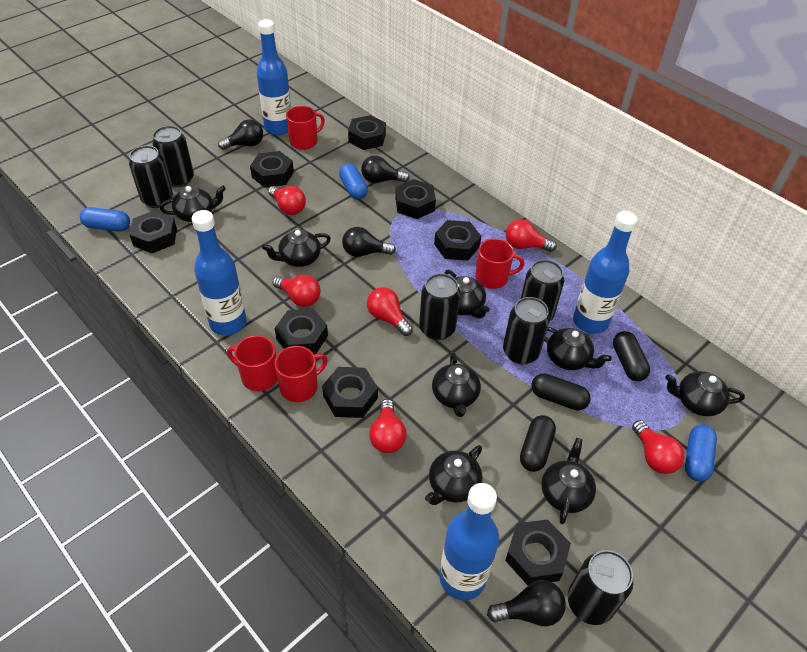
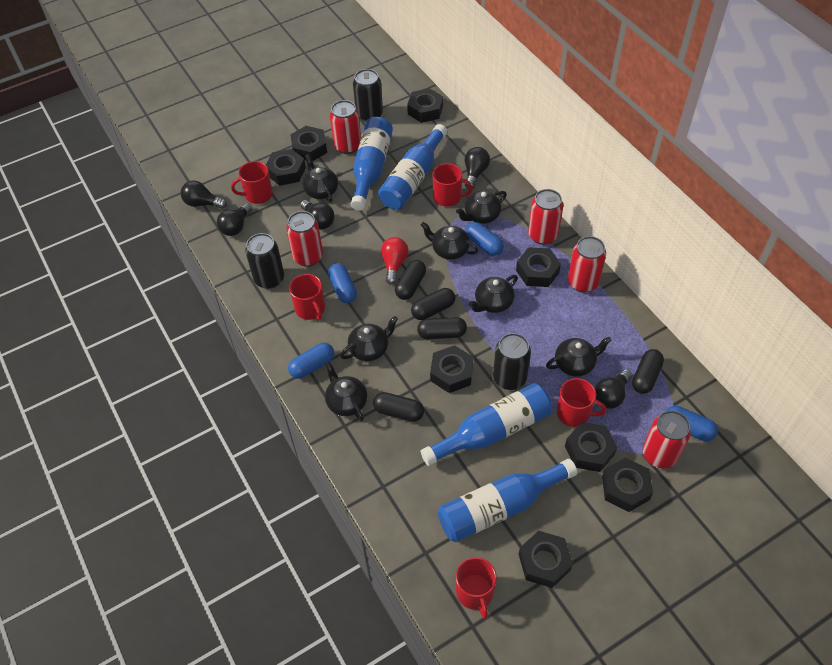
black can: [129,145,173,208] [152,126,194,187] [419,273,460,340] [503,297,550,364] [521,260,564,321] [568,550,633,625] = 6 -> [245,233,284,289] [353,69,383,122] [493,333,531,390] = 3
black capsule: [520,415,556,472] [531,373,591,411] [613,331,650,381] = 3 -> [373,392,424,422] [395,260,426,300] [411,288,455,320] [417,317,467,339] [632,349,664,394] = 5
black light bulb: [218,119,263,150] [342,227,396,257] [361,155,410,183] [487,580,566,626] = 4 -> [181,181,227,209] [217,203,252,236] [300,200,334,229] [465,147,490,189] [595,369,632,409] = 5
black teapot: [160,186,226,222] [262,229,331,267] [425,445,482,505] [432,352,481,417] [444,270,490,319] [541,438,596,524] [544,327,612,370] [665,371,745,416] = 8 -> [302,154,338,202] [325,361,367,421] [340,316,398,361] [420,222,479,260] [456,191,507,224] [469,275,518,313] [546,337,611,377] = 7
blue capsule: [80,207,130,232] [339,163,368,200] [685,425,717,482] = 3 -> [288,343,334,379] [328,263,357,303] [465,222,504,256] [666,406,718,441] = 4
red can: none = 0 -> [286,211,323,267] [330,100,361,154] [528,189,564,245] [568,236,606,293] [643,410,691,468] = 5
red light bulb: [268,186,306,215] [272,275,321,307] [367,287,413,336] [369,399,407,453] [506,219,557,252] [632,420,685,474] = 6 -> [381,237,408,285] = 1
red mug: [227,335,278,391] [275,346,328,402] [286,106,325,150] [475,238,524,289] = 4 -> [231,161,273,204] [289,274,325,320] [432,163,473,207] [456,557,497,619] [557,378,607,427] = 5

